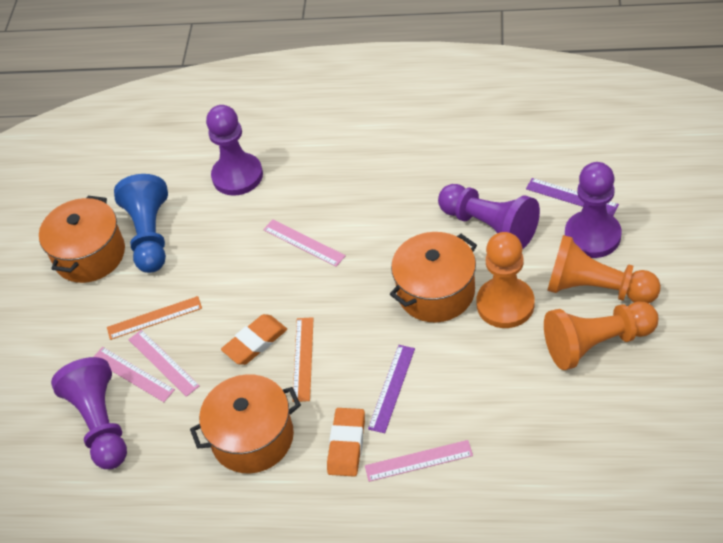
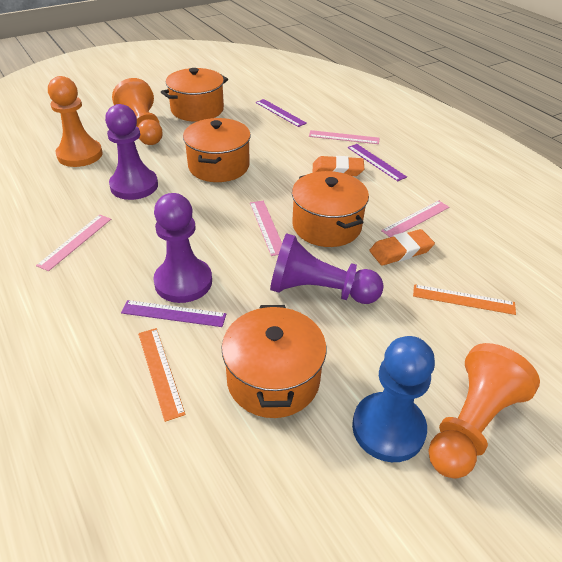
orange pot: [39,196,125,283] [190,374,301,474] [390,232,477,322] = 3 -> [161,68,228,122] [183,118,251,182] [222,305,326,418] [292,171,369,247] = 4
purple pawn: [51,357,127,469] [206,105,263,196] [438,184,540,250] [565,162,621,258] = 4 -> [105,104,158,200] [153,193,212,303] [270,233,384,304] = 3
purple ruler: [368,345,415,433] [526,178,619,216] = 2 -> [121,300,226,327] [255,99,307,127] [348,144,407,181] = 3

